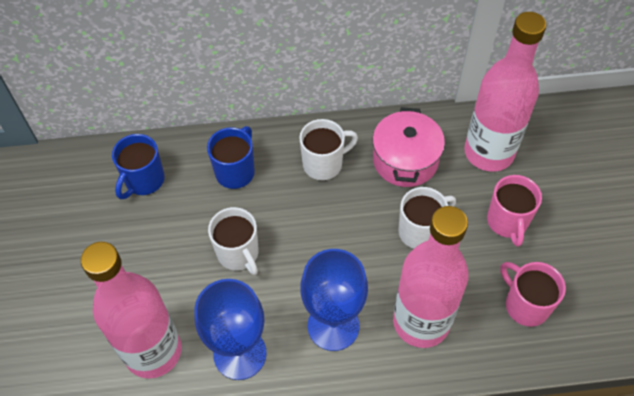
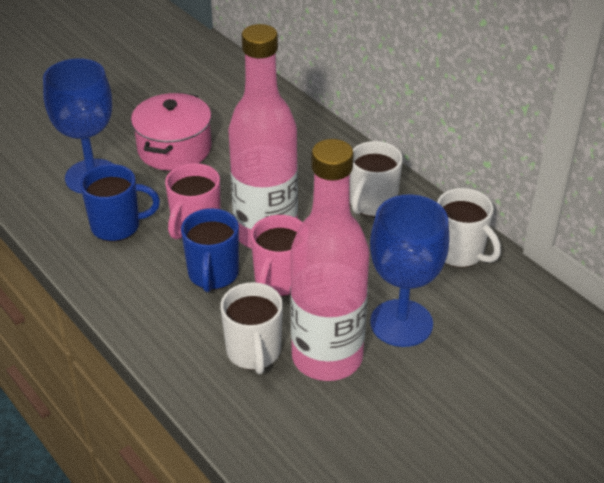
pink bottle: [81,242,182,379] [393,206,469,348] [464,12,546,172] = 3 -> [228,24,298,249] [290,139,370,381] = 2

